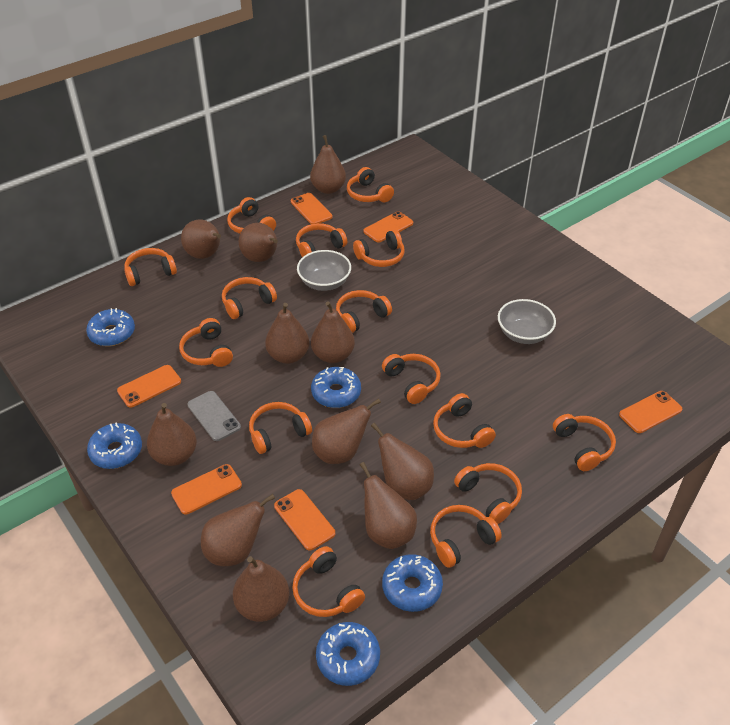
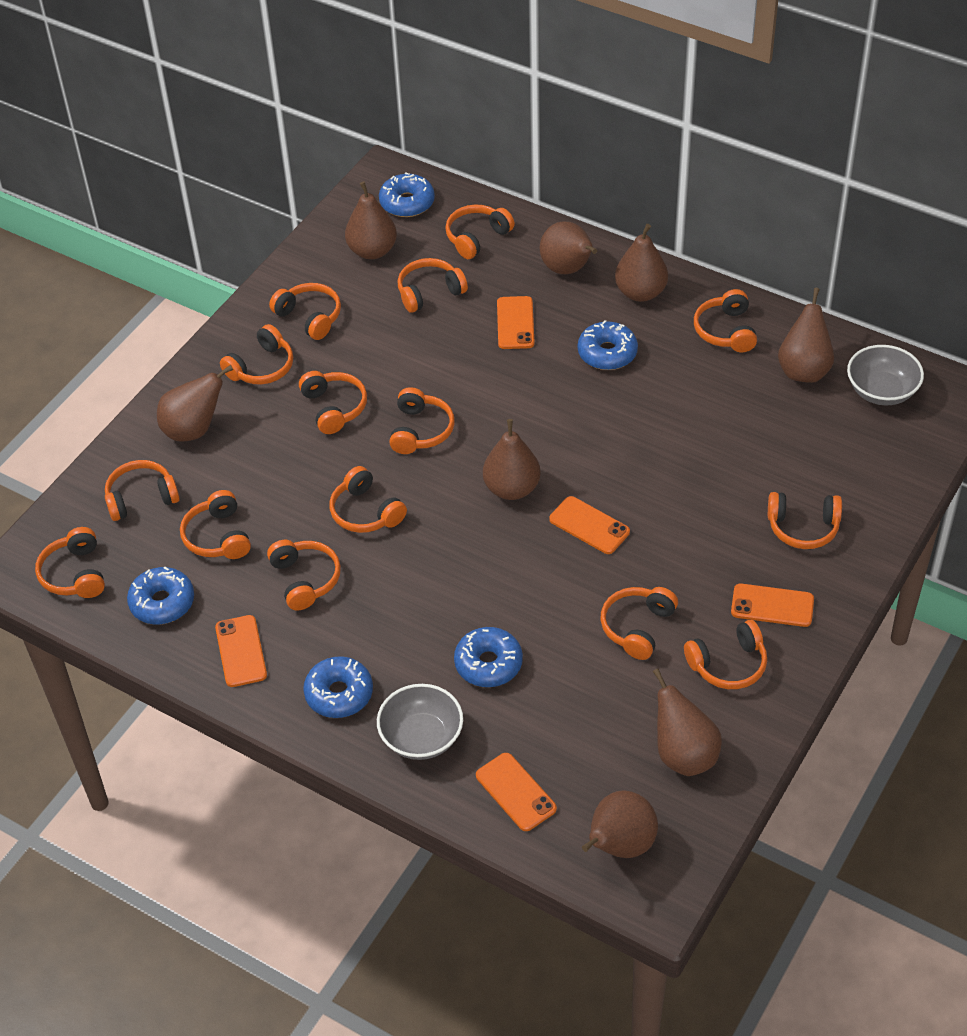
brown pear: [147,403,197,466] [181,220,221,259] [201,494,275,566] [233,556,289,622] [239,223,278,262] [265,303,309,364] [310,135,346,194] [311,301,355,363] [312,398,381,464] [360,462,417,549] [371,423,434,500] = 11 -> [157,365,233,442] [345,181,397,259] [483,419,541,500] [540,222,597,274] [582,790,658,858] [615,224,668,302] [653,668,722,776] [778,288,834,383] = 8
grey phone: [187,391,241,441] = 1 -> none = 0
orange phone: [117,365,181,408] [171,464,242,515] [274,489,335,551] [291,193,332,224] [363,211,413,243] [619,391,682,433] = 6 -> [215,615,267,687] [476,753,557,831] [497,296,535,349] [549,496,630,554] [731,583,814,627] = 5

